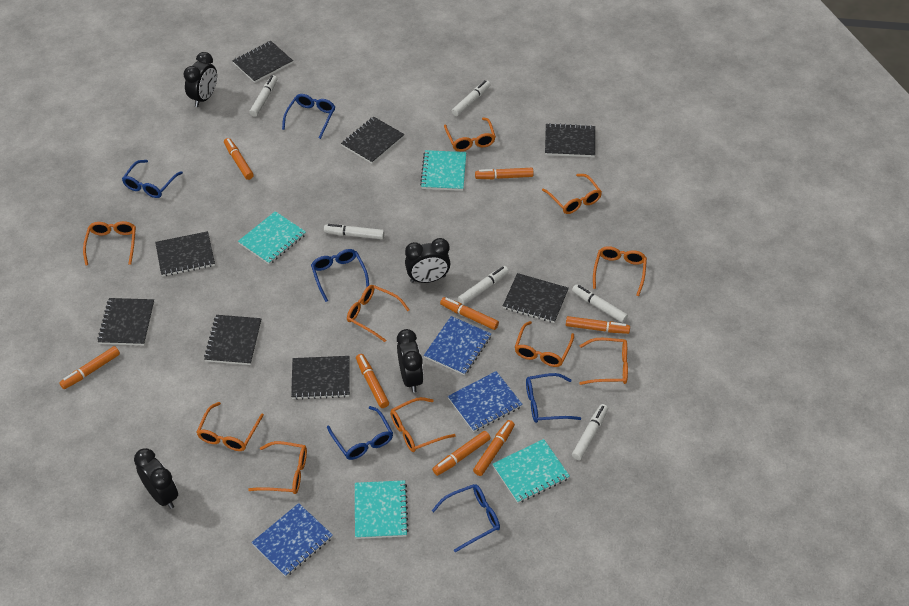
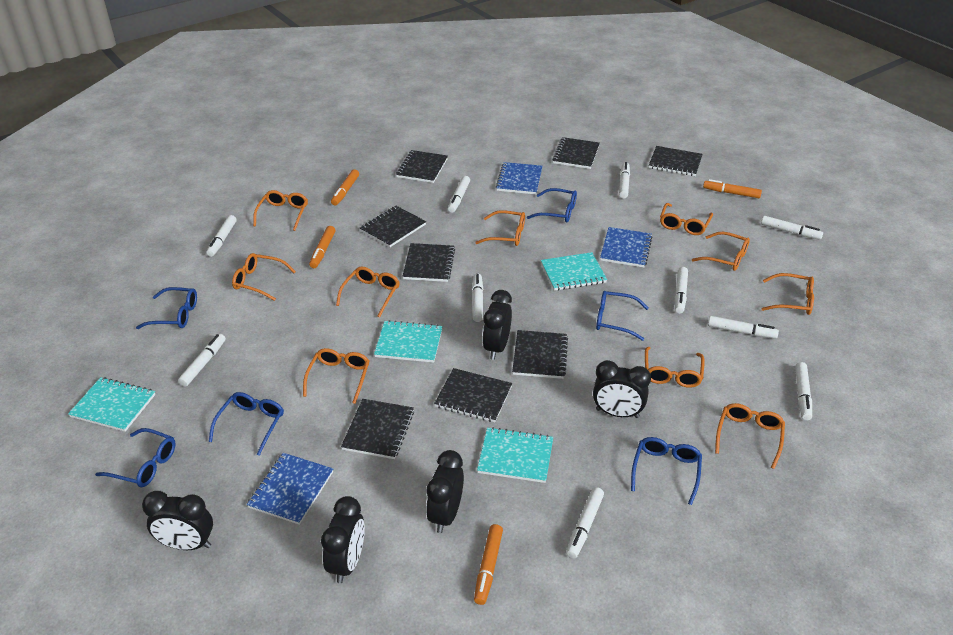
black clock: [134,448,178,509] [183,52,217,107] [397,329,424,393] [405,238,451,283] = 4 -> [142,491,213,550] [321,496,365,583] [426,450,464,533] [482,290,512,360] [593,360,651,418] = 5
orange marker: [59,346,120,389] [224,138,254,180] [356,354,389,408] [432,431,491,476] [440,297,499,330] [473,420,515,476] [475,168,534,179] [566,316,630,334] = 8 -> [309,226,336,268] [331,169,359,206] [474,524,503,605] [703,179,762,198] = 4
white marker: [249,75,278,117] [324,224,384,239] [452,80,491,116] [458,266,509,305] [572,284,628,323] [572,404,608,460] = 6 -> [178,334,226,387] [206,215,237,257] [448,176,470,213] [472,274,483,322] [566,487,604,558] [619,162,630,199] [675,267,688,314] [708,316,779,338] [761,216,823,240] [795,362,812,420] = 10

